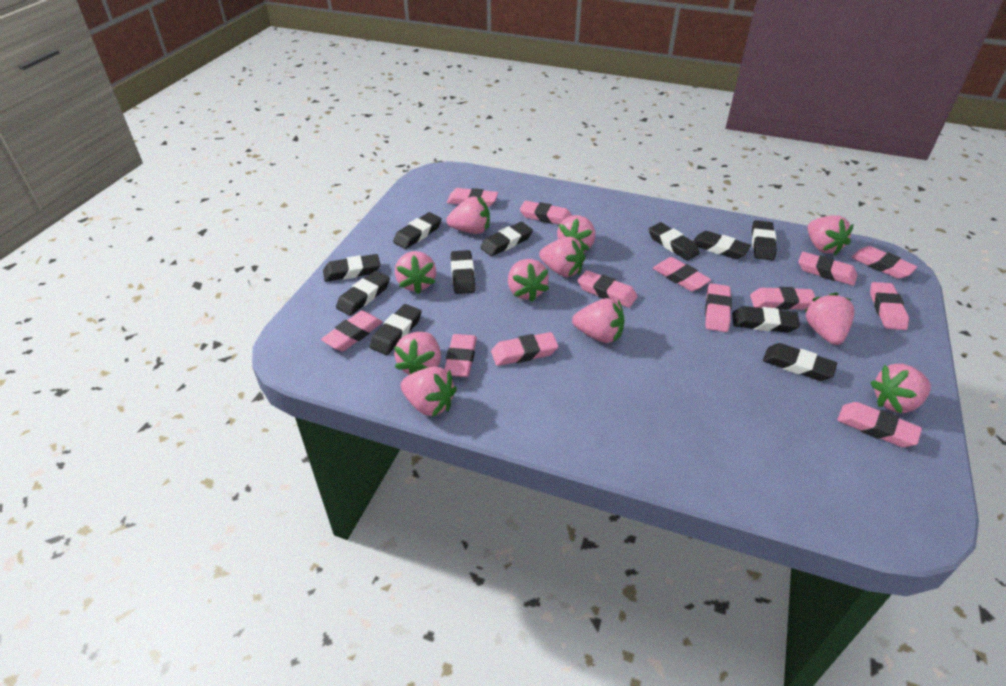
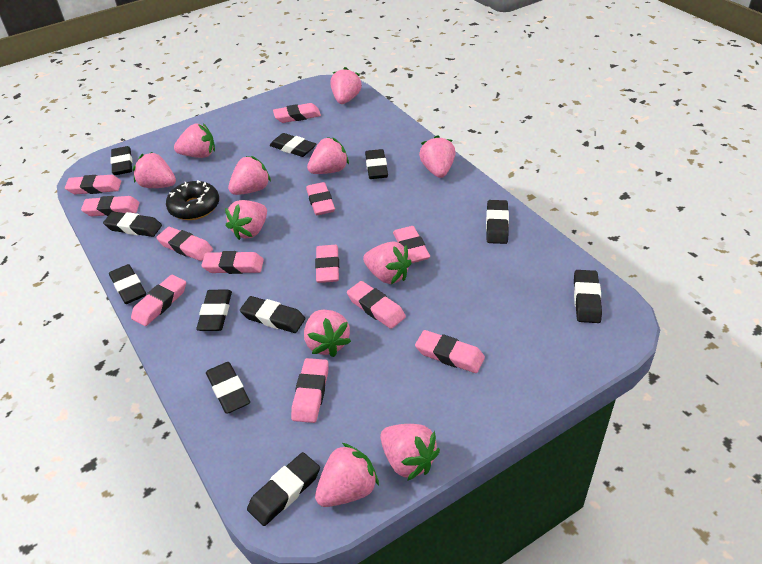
black donut: none = 0 -> [166,180,219,220] = 1
pink eraser: [321,311,383,351] [444,334,477,377] [447,188,498,207] [491,332,558,366] [520,201,572,224] [578,270,638,308] [653,257,711,291] [705,283,732,332] [750,287,816,310] [798,252,857,286] [837,402,922,447] [851,246,917,279] [870,282,909,330] = 13 -> [65,175,121,194] [81,196,140,216] [131,275,186,326] [156,227,213,261] [201,251,264,274] [273,103,321,123] [291,358,329,423] [306,182,335,215] [315,245,339,283] [347,281,406,329] [393,226,430,263] [415,330,485,373] = 12

